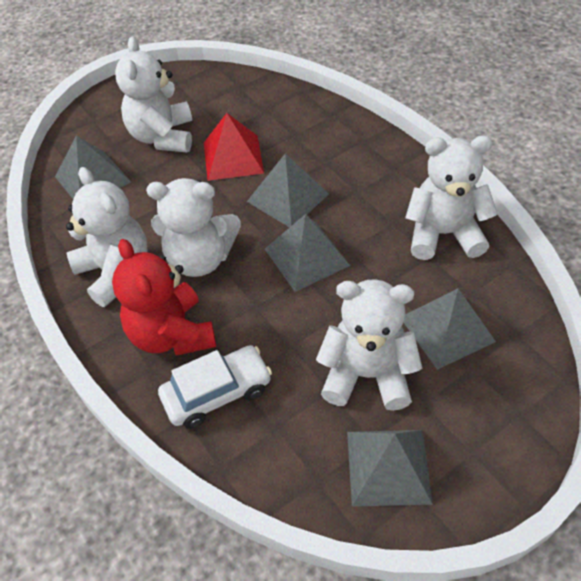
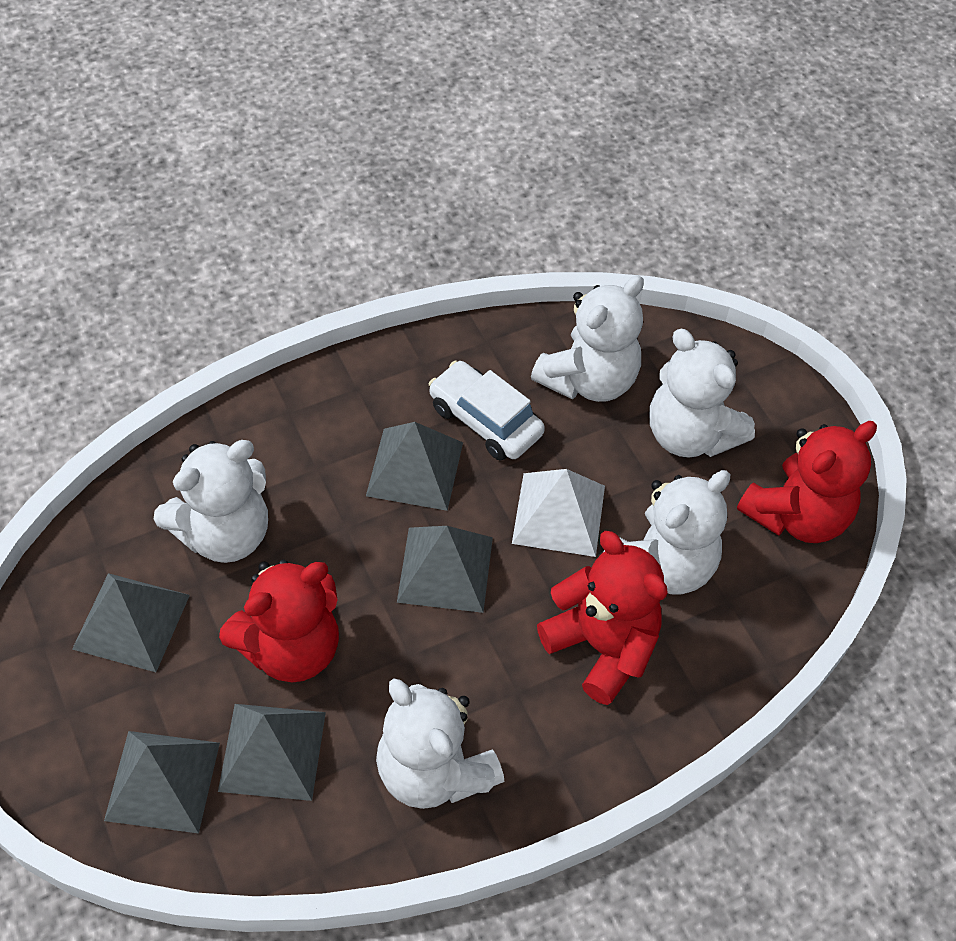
red pyramid: [204,113,264,181] = 1 -> none = 0
red teddy bear: [112,239,216,356] = 1 -> [219,559,339,682] [537,531,668,705] [737,421,877,543] = 3
white pyramid: none = 0 -> [512,469,605,557] = 1

